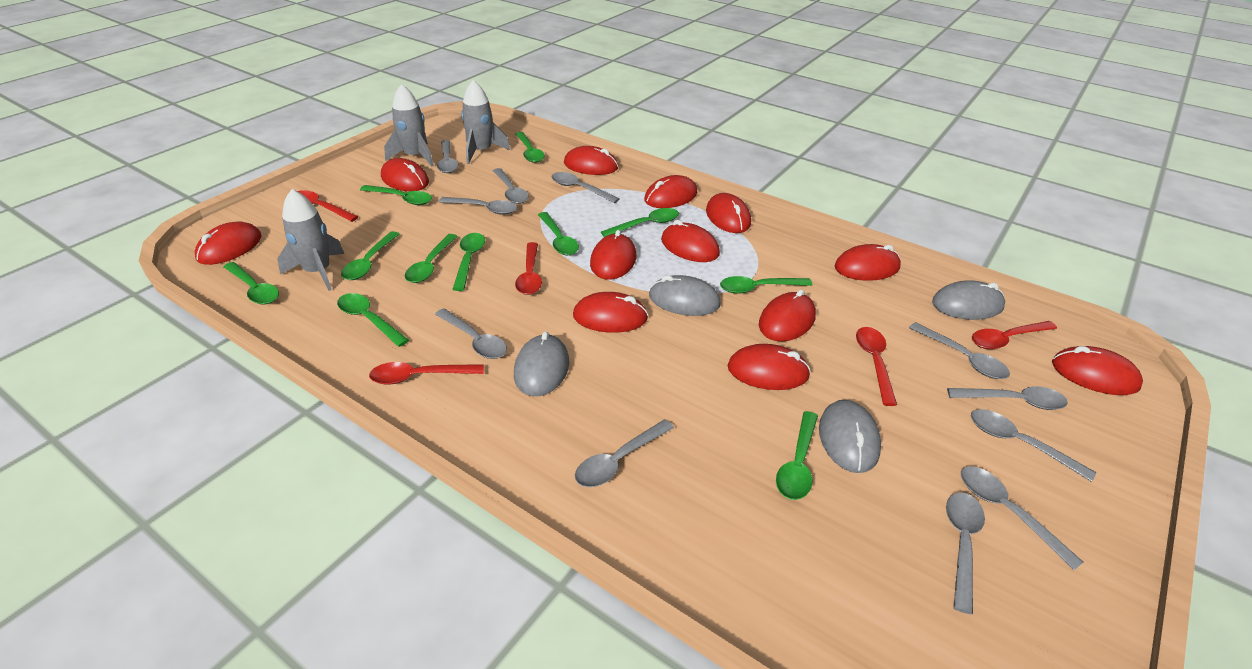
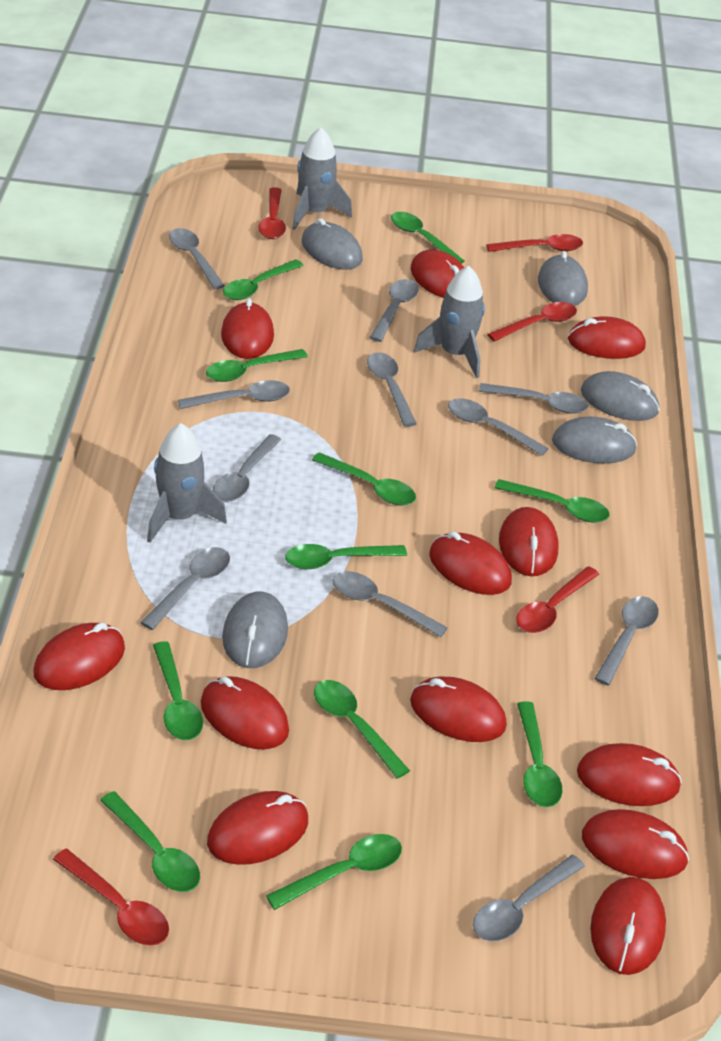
grey mouse: [514,331,569,396] [649,275,721,316] [819,400,881,473] [932,281,1005,320] = 4 -> [222,592,288,668] [302,218,363,270] [538,251,588,306] [552,417,637,463] [581,371,660,421] = 5

